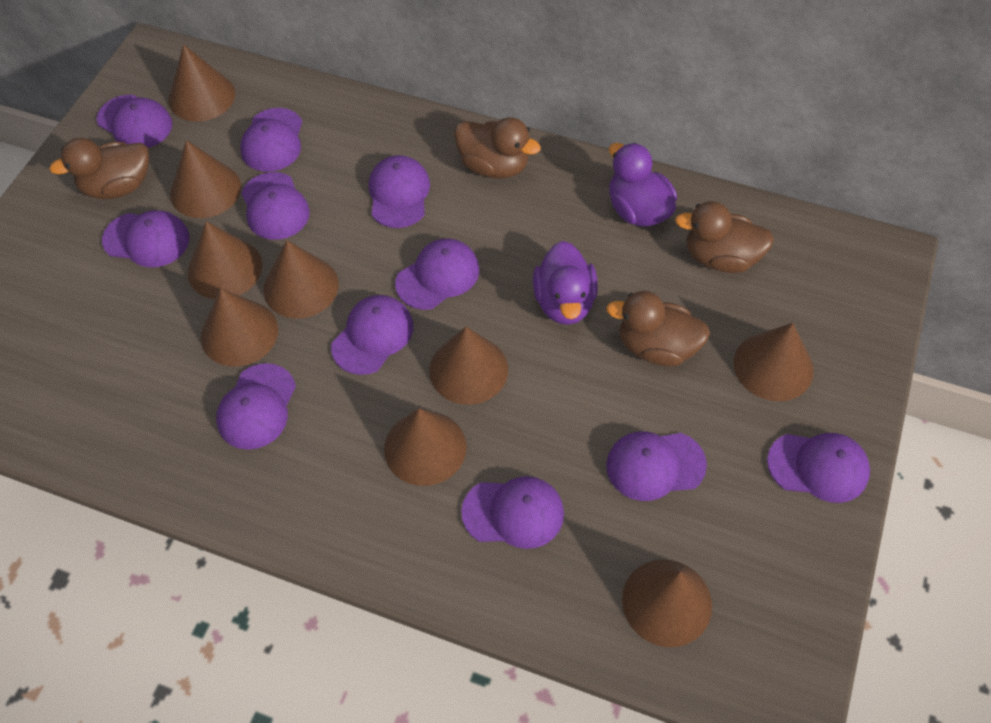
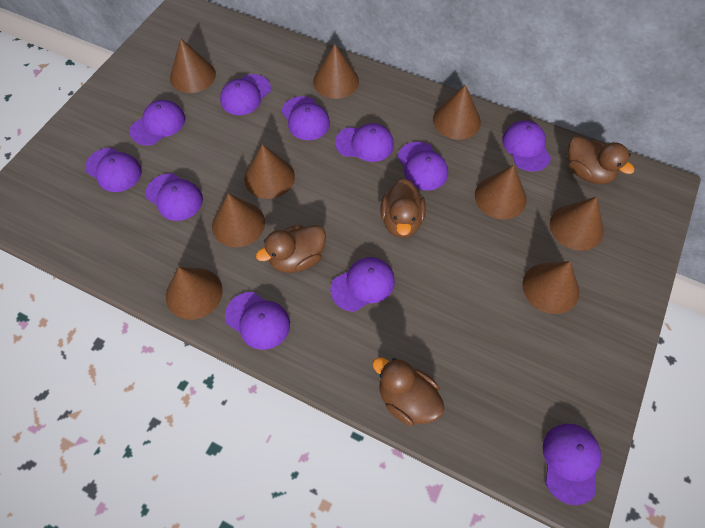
purple duck: [533,241,598,325] [609,143,677,227] = 2 -> none = 0

